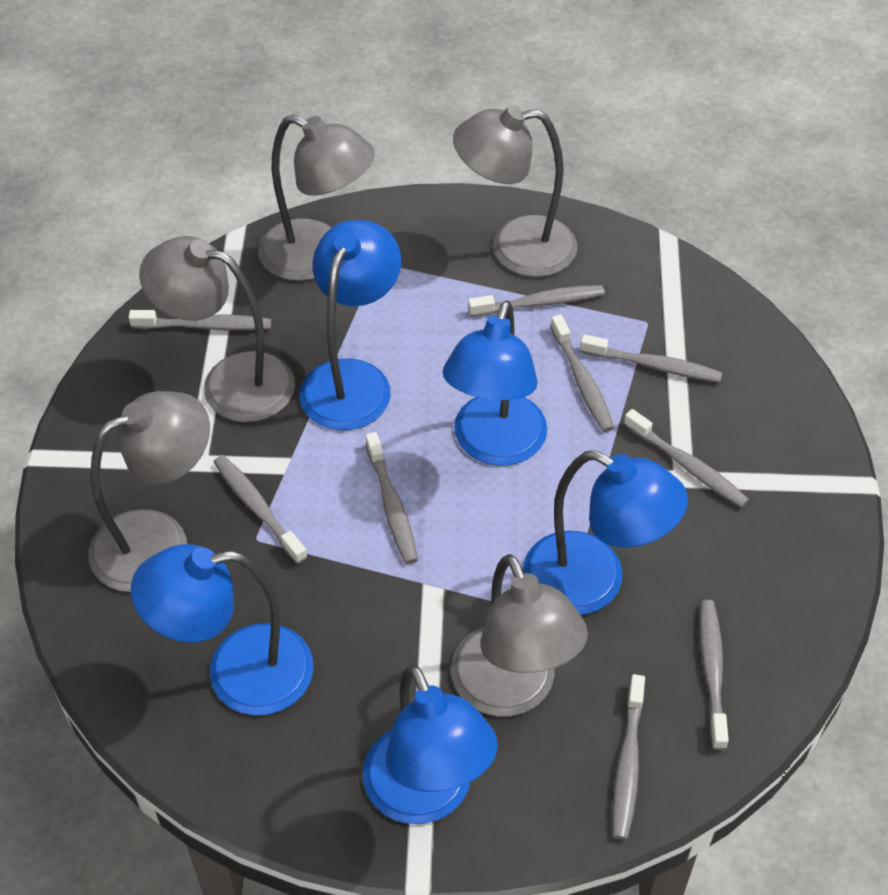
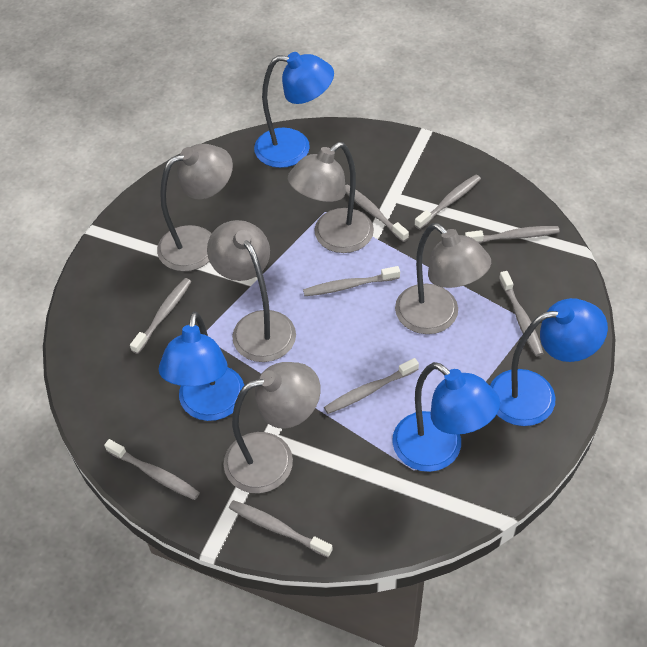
blue lamp: [131,544,313,716] [300,220,401,430] [363,665,498,824] [443,300,547,466] [523,451,688,615] = 5 -> [159,311,244,421] [254,52,334,168] [392,362,500,472] [490,298,608,426] = 4

